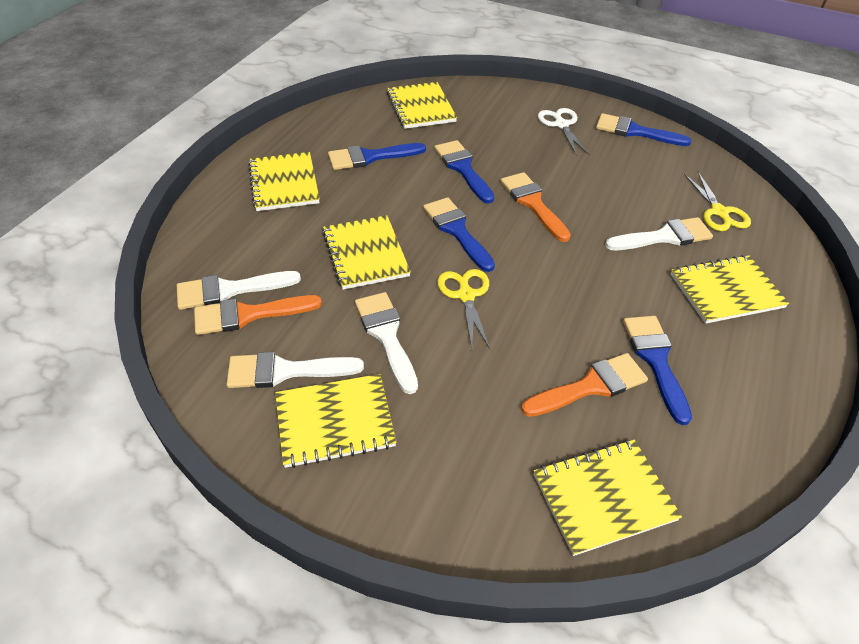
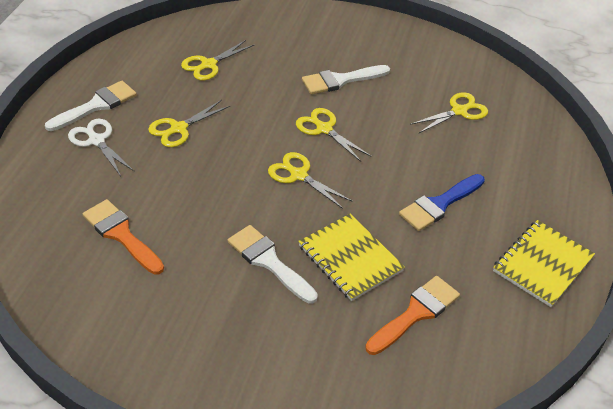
blue brush: [328,143,426,170] [423,197,495,272] [434,140,494,204] [596,113,691,146] [623,316,692,425] = 5 -> [399,174,485,231] = 1
orange brush: [194,295,322,335] [500,172,571,242] [521,353,648,417] = 3 -> [83,199,164,275] [365,276,460,355] = 2
white brush: [177,271,301,310] [226,352,364,388] [355,292,418,394] [605,217,713,250] = 4 -> [45,81,137,131] [227,225,318,304] [302,65,390,94] = 3
yellow notebook: [248,152,320,211] [275,374,397,468] [322,215,411,290] [387,82,457,129] [534,440,682,556] [670,255,789,324] = 6 -> [298,214,405,301] [493,220,595,307] = 2
yellow scissors: [437,269,490,349] [684,172,751,231] = 2 -> [148,100,230,147] [181,40,255,80] [268,152,353,209] [296,108,371,162] [410,92,488,133] = 5

